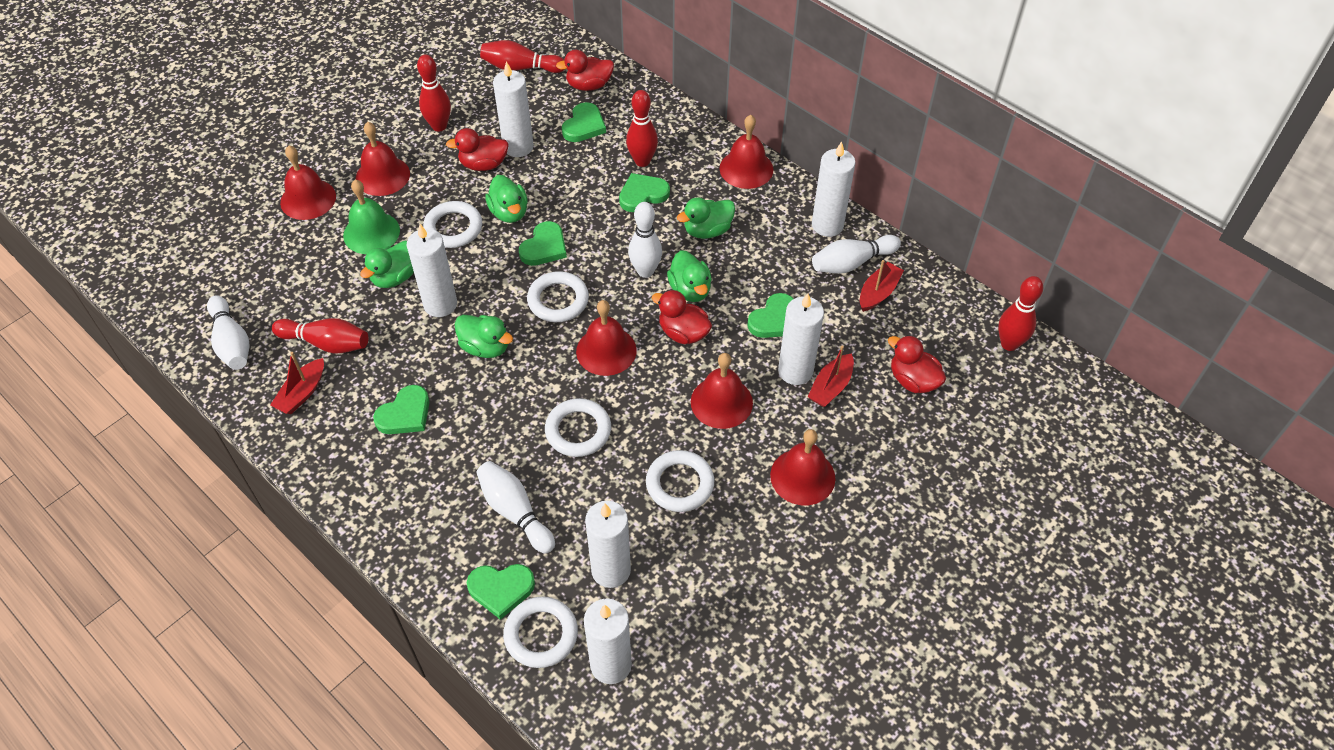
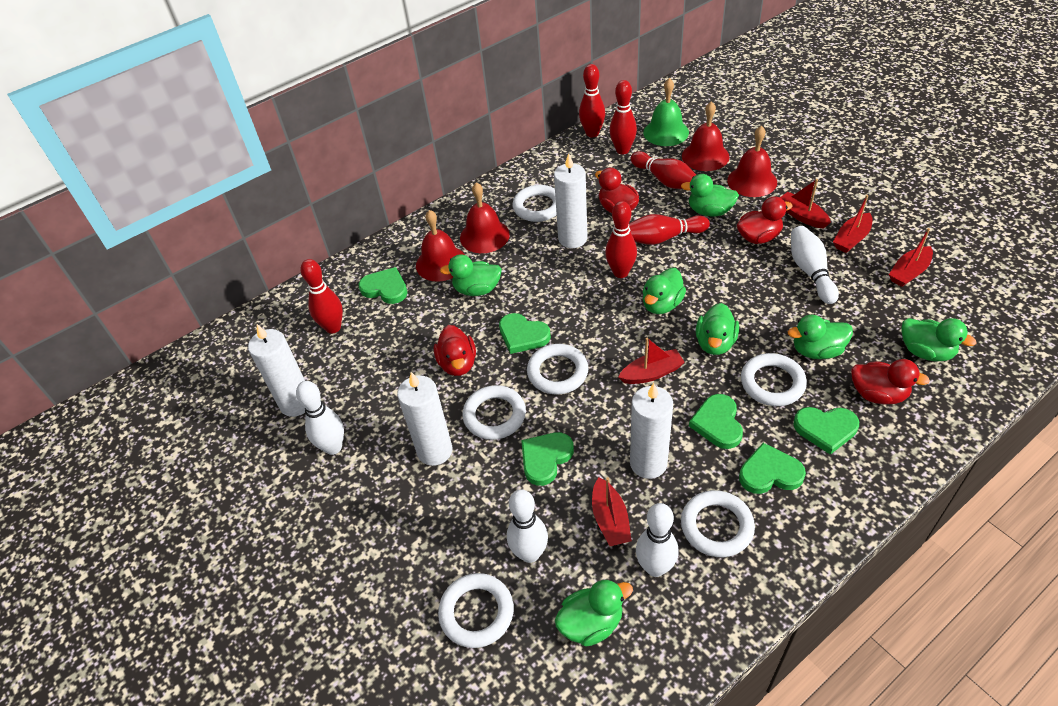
green duck: [360,241,414,288] [455,315,513,358] [485,175,528,223] [667,250,712,302] [677,198,735,239] = 5 -> [440,254,502,296] [555,579,633,647] [643,268,686,314] [681,174,739,216] [696,303,739,355] [788,315,853,359] [902,318,976,362] = 7
red bell: [280,146,336,220] [356,122,410,196] [576,300,637,376] [691,353,753,429] [720,115,773,189] [770,429,835,505] = 6 -> [416,210,465,282] [460,182,510,253] [682,101,730,171] [727,126,777,197] = 4
red boat: [270,352,324,414] [808,346,854,407] [860,260,904,312] = 3 -> [592,477,632,546] [619,338,685,384] [780,179,831,229] [833,195,872,253] [889,228,933,287] = 5
red bowling pin: [272,318,368,354] [417,55,451,132] [480,40,564,73] [626,90,658,167] [998,276,1043,351] = 5 -> [301,259,343,334] [579,64,605,137] [605,201,637,278] [609,80,637,154] [629,214,710,245] [631,151,696,189] = 6
white candle: [407,224,457,317] [493,61,534,157] [584,598,632,684] [585,501,631,588] [778,293,824,385] [812,141,856,237] = 6 -> [248,324,305,417] [397,372,453,466] [554,153,587,248] [630,383,673,479] = 4
white ring: [423,201,482,248] [503,597,578,668] [527,271,589,322] [545,398,611,457] [646,450,714,512] = 5 -> [438,573,514,648] [462,385,526,440] [513,185,557,222] [527,344,588,394] [681,490,755,557] [741,353,807,406] = 6

